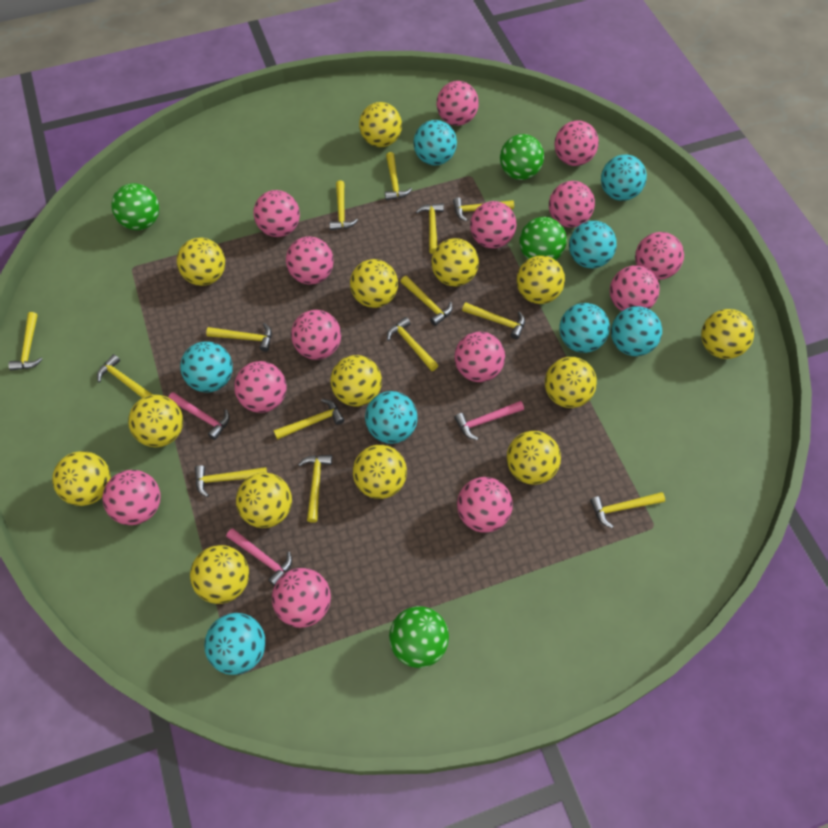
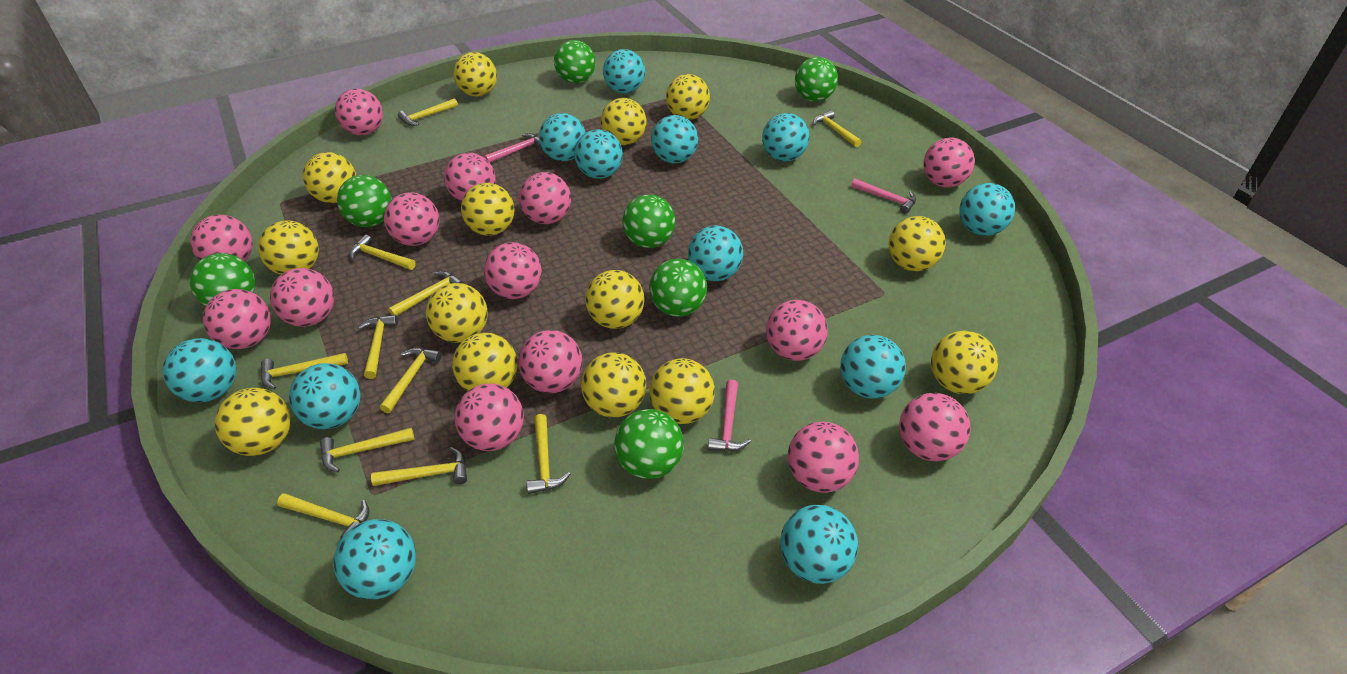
green ball: [111,183,159,230] [389,606,449,668] [500,134,544,180] [519,217,567,260] = 4 -> [190,253,255,306] [337,175,392,227] [554,40,596,84] [614,409,684,479] [622,194,676,248] [649,259,707,317] [795,57,838,102] = 7
turquoise ball: [180,341,233,393] [204,613,266,675] [365,391,418,444] [413,120,457,165] [559,303,610,353] [569,221,617,268] [601,155,647,201] [611,306,662,356] = 8 -> [162,338,236,402] [289,363,360,429] [333,519,416,600] [539,113,586,161] [574,129,623,179] [603,49,645,93] [651,115,698,163] [688,226,743,281] [762,113,810,161] [780,505,858,584] [840,335,906,399] [959,183,1015,236] = 12
yellow hammer: [8,312,43,371] [97,354,153,398] [195,465,267,497] [206,323,272,352] [274,399,344,440] [298,455,332,523] [330,180,358,230] [385,152,412,200] [387,317,438,371] [400,276,453,326] [416,203,444,254] [453,197,514,221] [462,302,525,339] [590,492,665,528] = 14 -> [261,353,348,390] [277,493,370,538] [320,428,414,472] [349,235,416,270] [358,315,398,379] [371,447,467,486] [380,348,442,413] [388,271,464,316] [398,98,458,126] [526,414,570,494] [813,110,862,147] = 11

